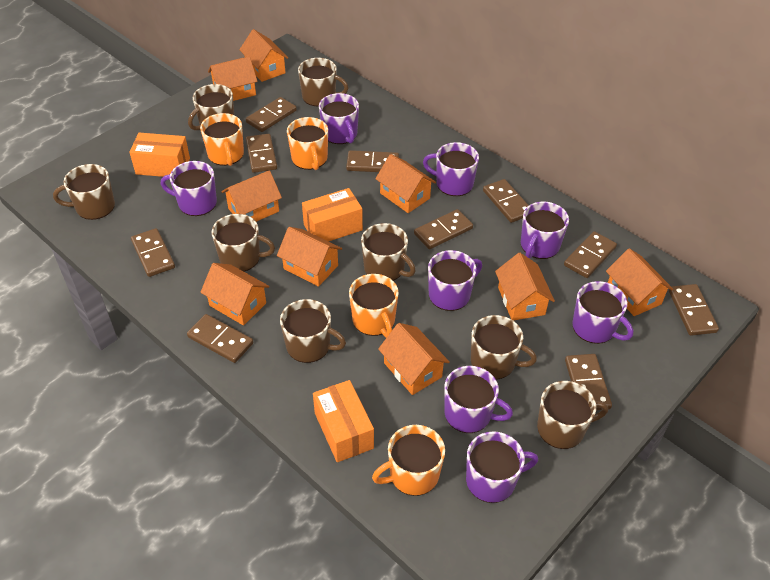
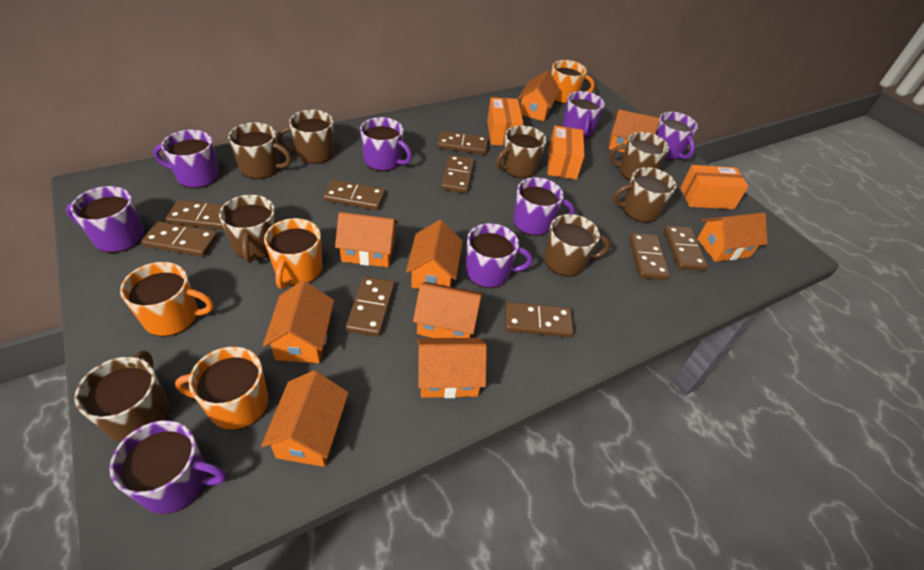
brown domino: [131,228,175,277] [187,314,253,363] [246,97,297,132] [246,134,277,173] [346,150,399,172] [414,209,473,249] [483,179,529,223] [564,231,617,278] [565,354,612,410] [669,284,719,336] = 10 -> [141,221,218,257] [166,200,224,230] [323,180,385,210] [346,277,395,336] [437,131,488,155] [441,155,474,193] [505,302,573,337] [629,233,670,280] [664,226,708,271] = 9

